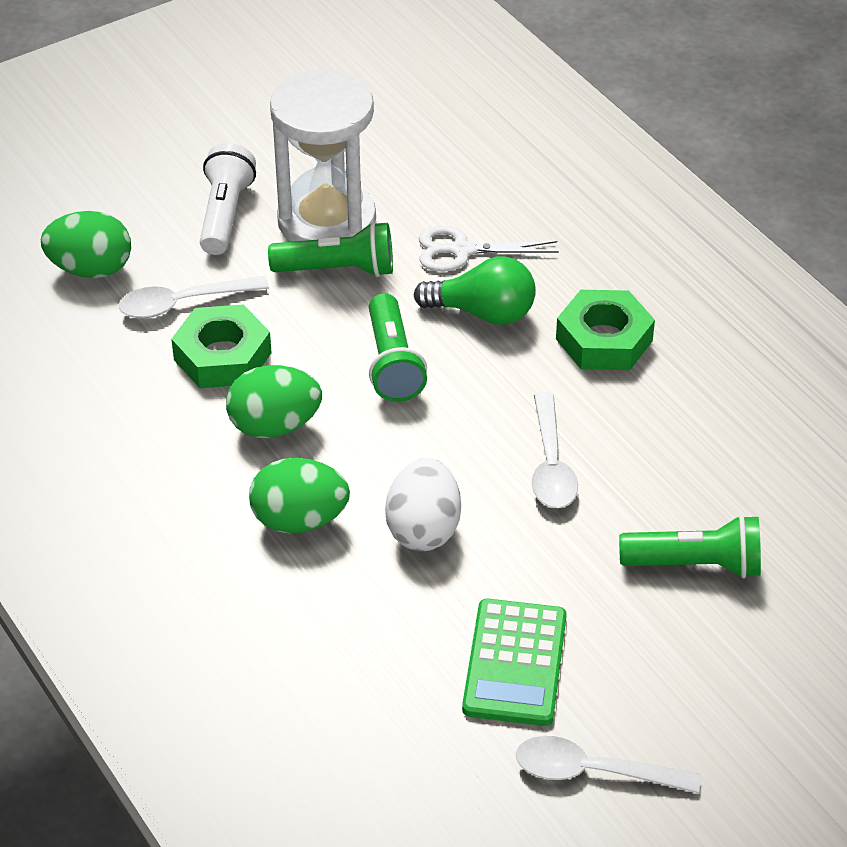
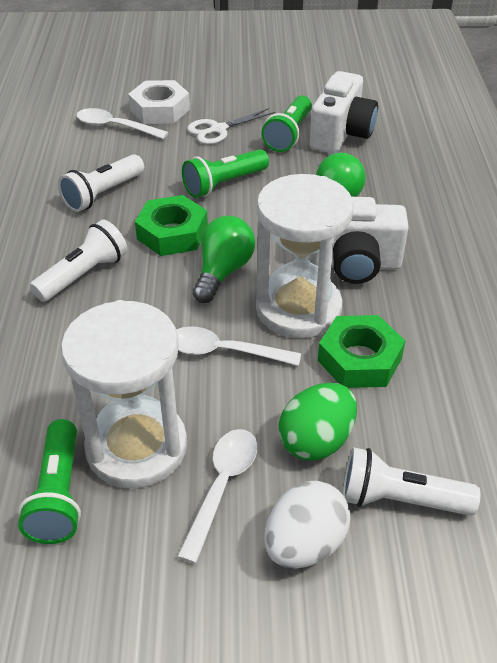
green calculator: [462,599,567,726] = 1 -> none = 0
green egg: [41,211,131,278] [226,365,322,438] [249,458,350,533] = 3 -> [279,383,357,461] = 1
green light bulb: [414,256,536,325] = 1 -> [193,216,255,303] [316,149,366,197] = 2
white camera: none = 0 -> [308,197,409,284] [309,71,378,153] = 2
white flashlight: [200,143,256,255] = 1 -> [30,219,128,302] [58,154,144,212] [343,447,481,516] = 3
white hourglass: [270,69,376,242] = 1 -> [61,300,187,488] [256,174,354,338] = 2
white nut: none = 0 -> [128,80,190,124] = 1

